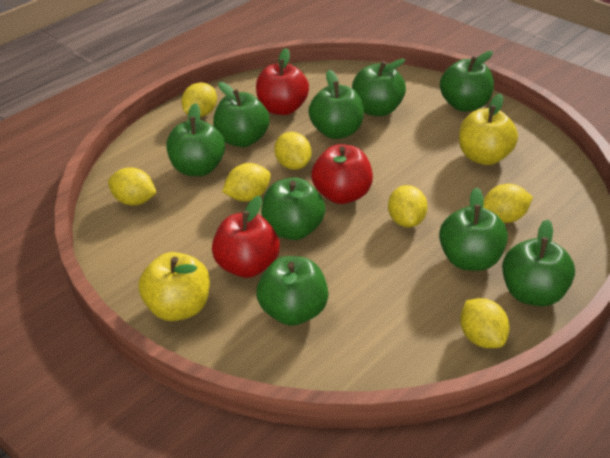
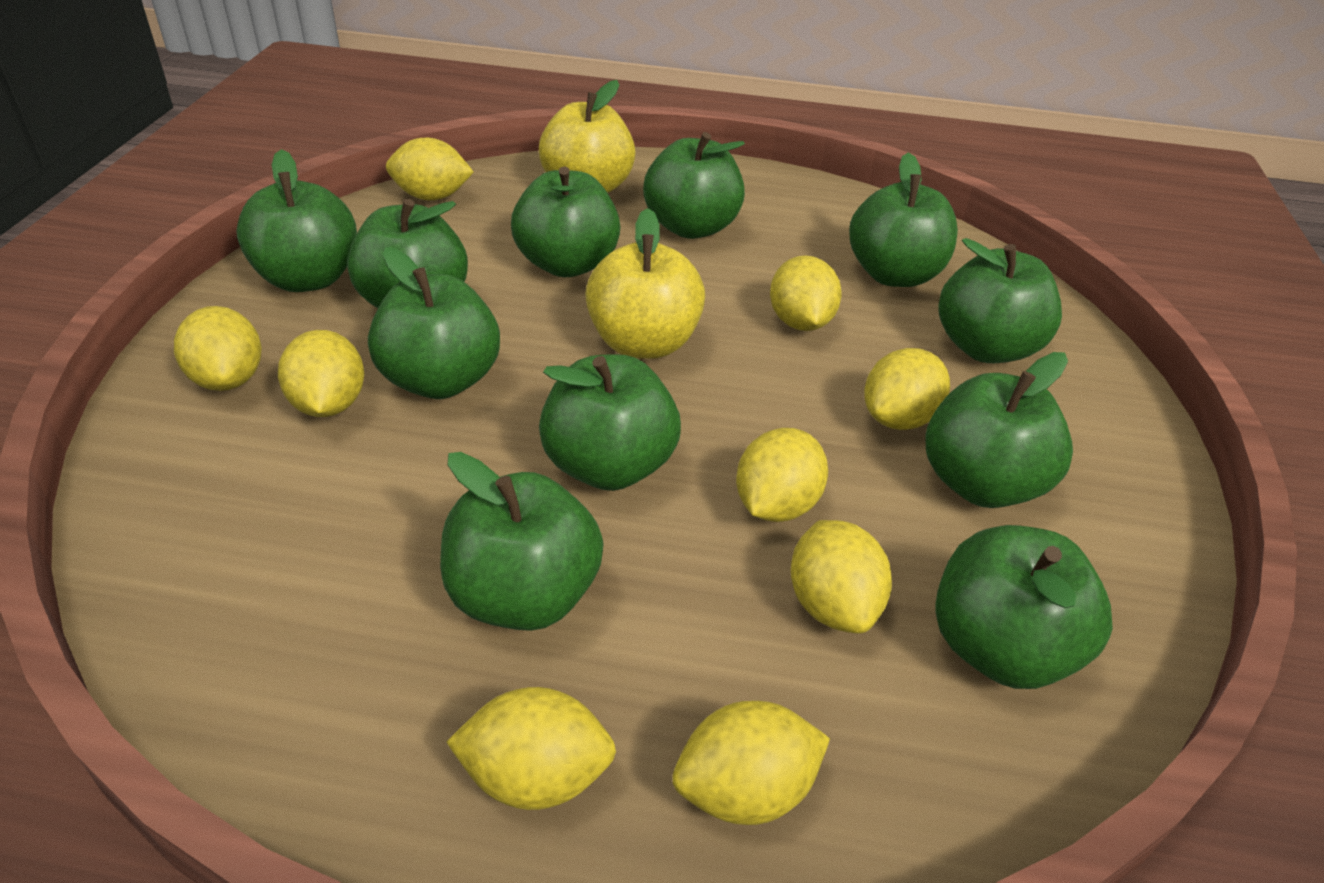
green apple: [166,103,225,176] [213,82,270,147] [256,256,328,326] [261,177,326,240] [308,70,364,139] [352,59,406,116] [439,188,508,271] [440,51,494,111] [502,219,575,306] = 9 -> [236,149,357,292] [347,199,468,308] [368,247,500,399] [440,452,604,631] [511,166,620,277] [539,354,681,491] [643,132,745,239] [849,152,958,287] [926,352,1073,508] [935,525,1113,689] [939,238,1062,363] = 11
red apple: [212,196,280,278] [256,48,309,115] [311,144,373,204] = 3 -> none = 0
yellow lemon: [108,167,157,205] [181,82,217,117] [222,163,271,201] [274,132,311,170] [388,185,428,228] [460,298,510,348] [483,184,533,223] = 7 -> [174,306,262,391] [278,330,364,417] [386,138,474,200] [446,687,616,810] [673,701,830,825] [736,428,828,522] [770,255,842,331] [791,520,892,634] [864,348,950,430] = 9

